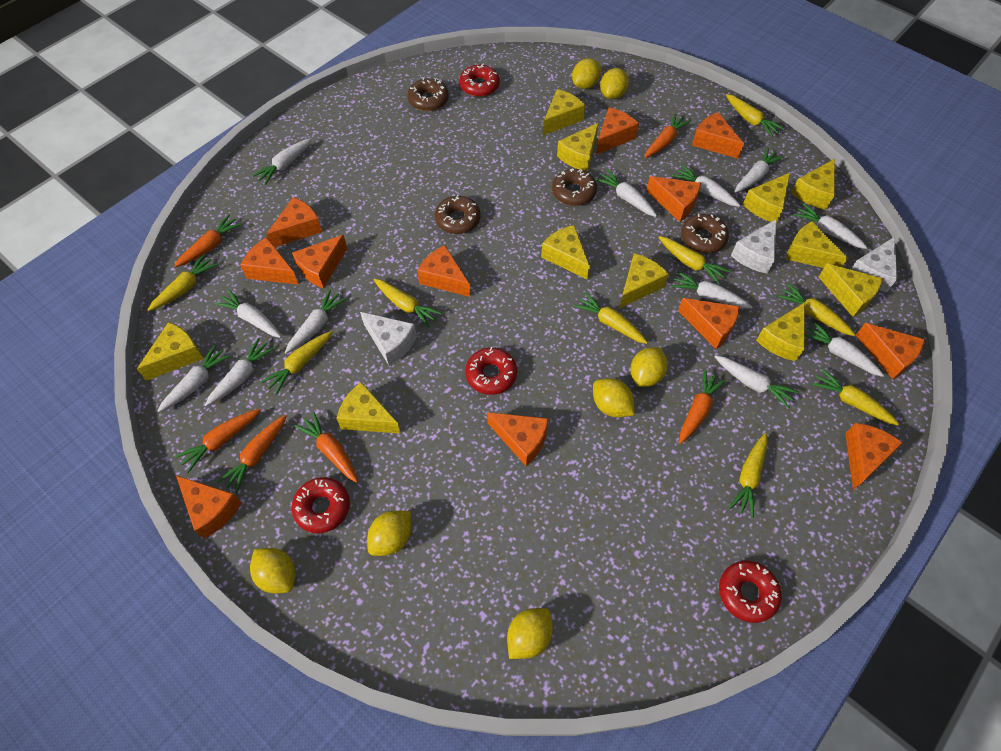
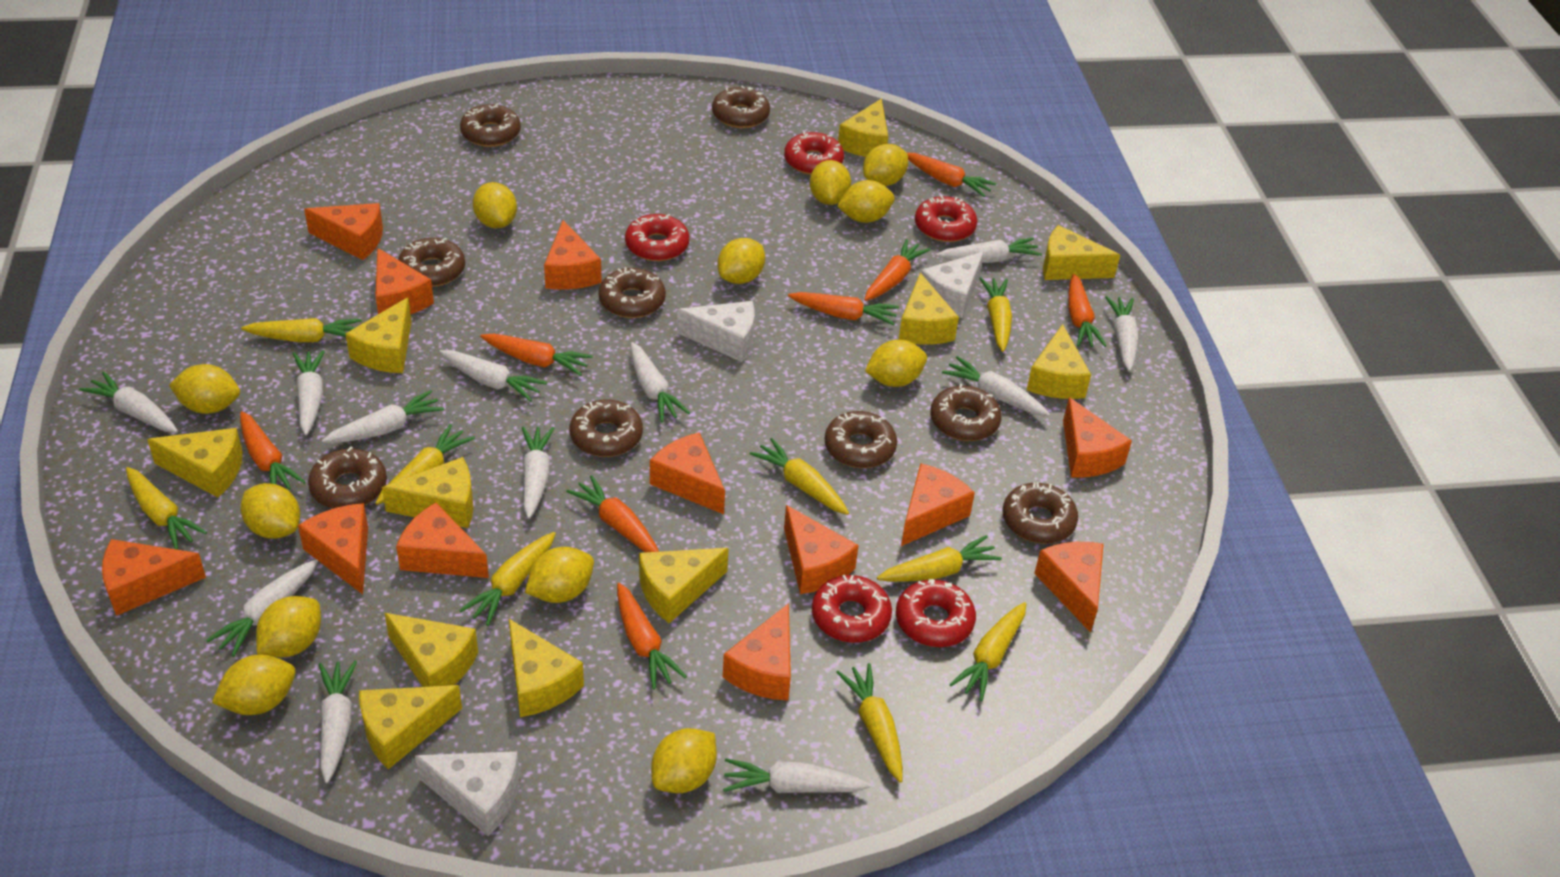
brown donut: [408,77,449,111] [435,195,481,234] [552,168,597,206] [681,214,729,253] = 4 -> [308,447,387,509] [398,238,465,287] [460,103,521,147] [569,400,643,457] [598,267,666,318] [712,85,770,128] [825,411,897,468] [930,384,1002,441] [1003,482,1078,544] = 9
orange carrot: [174,214,242,267] [175,409,261,473] [217,415,287,494] [295,412,358,483] [645,113,691,158] [679,370,726,444] = 6 -> [240,411,305,490] [480,333,593,376] [566,475,659,552] [617,583,687,690] [788,292,899,325] [864,239,931,301] [907,153,997,197] [1068,274,1106,347] = 8
red donut: [292,477,350,533] [459,64,500,97] [465,347,517,395] [719,561,782,623] = 4 -> [625,214,689,261] [784,131,844,175] [812,575,892,643] [896,579,976,647] [915,195,977,242] = 5
yellow lemon: [250,548,295,594] [367,511,411,556] [507,608,553,659] [572,58,602,89] [593,378,634,417] [600,68,629,99] [631,347,668,387] = 7 -> [169,364,240,414] [212,655,296,715] [240,483,300,539] [256,596,321,657] [473,182,517,228] [525,547,594,603] [651,728,717,793] [717,238,765,284] [809,160,851,205] [837,180,895,223] [863,144,908,186] [865,340,927,387] = 12

